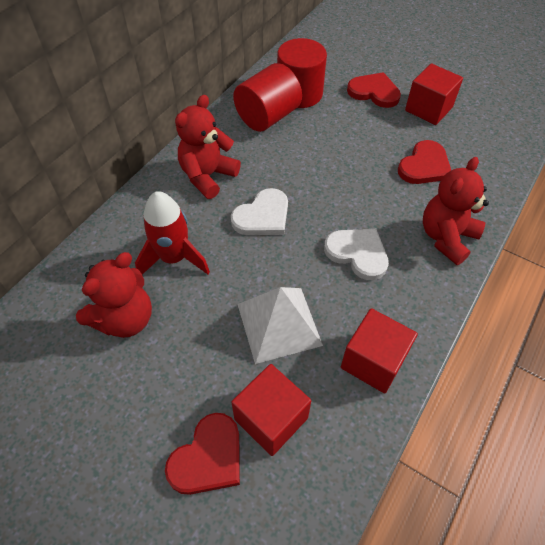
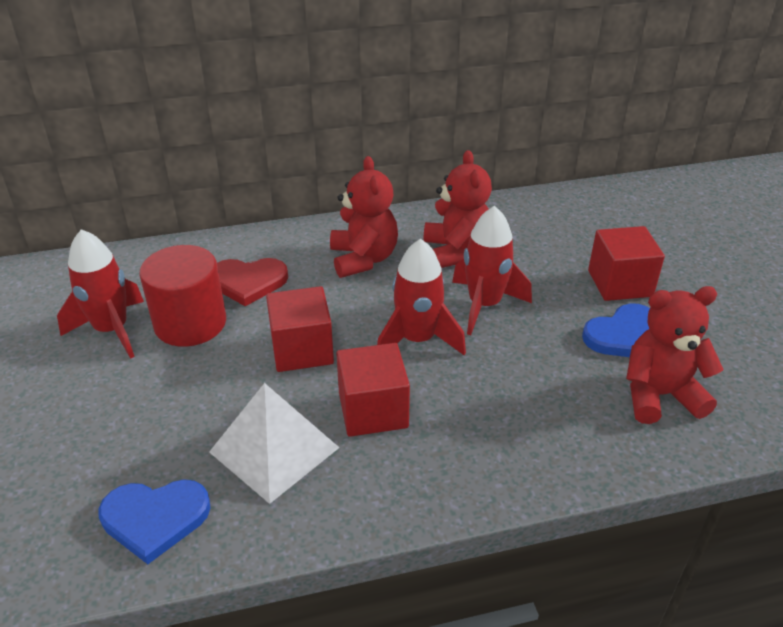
blue heart: none = 0 -> [98,479,211,564] [582,303,650,357] = 2
red cylinder: [233,63,302,132] [277,38,327,108] = 2 -> [140,245,226,347] = 1
red heart: [165,413,240,495] [347,72,401,108] [398,140,451,184] = 3 -> [217,258,288,306] = 1
red rocket: [135,191,210,275] = 1 -> [57,229,144,359] [377,239,466,356] [452,206,532,335] = 3
white heart: [231,188,288,235] [324,229,389,280] = 2 -> none = 0

